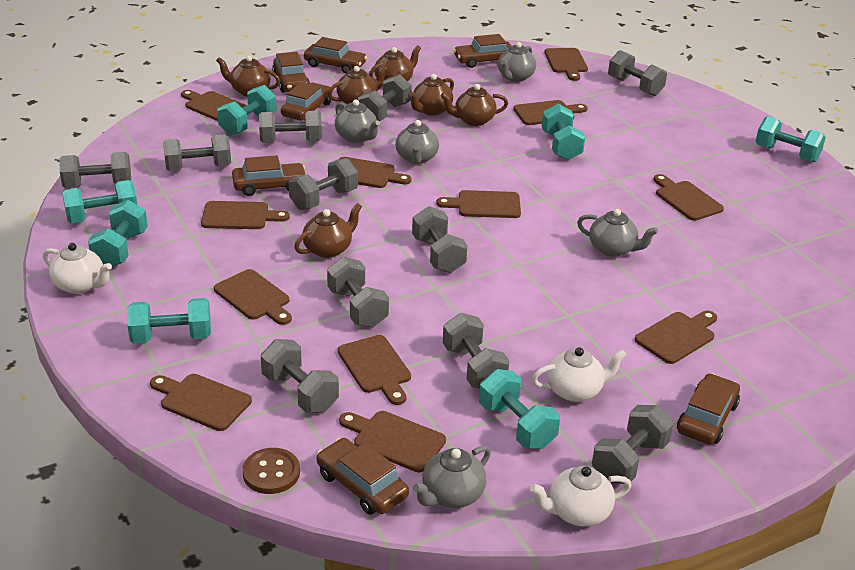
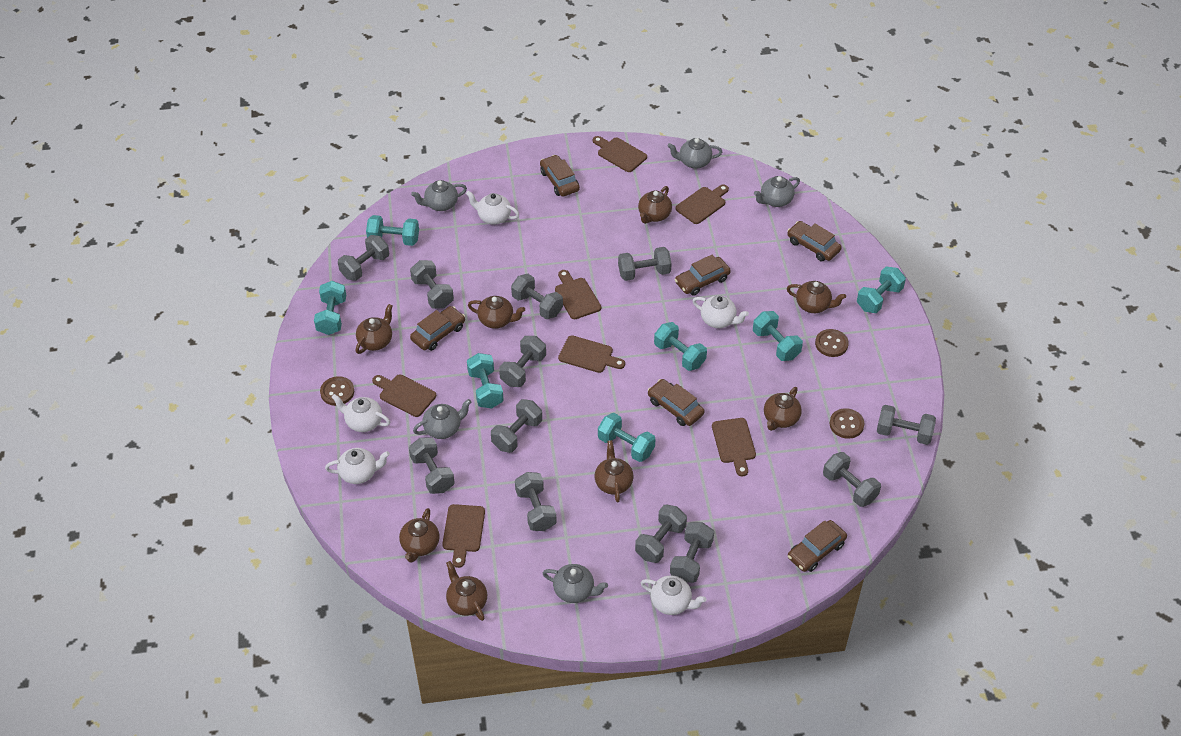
brown button: [242,448,300,494] = 1 -> [320,376,354,406] [815,329,849,357] [830,408,864,439] = 3
brown car: [232,155,307,196] [272,52,310,93] [281,82,331,121] [304,37,367,73] [317,438,409,515] [453,34,512,68] [677,373,740,444] = 7 -> [410,306,465,351] [540,155,580,197] [648,379,705,426] [675,255,731,296] [787,221,842,261] [788,520,847,572] = 6
brown cutting board: [150,374,252,431] [181,90,246,121] [201,201,290,229] [214,269,292,325] [338,157,412,188] [338,335,411,405] [339,411,446,472] [436,190,521,218] [513,100,588,125] [544,48,588,81] [635,311,717,364] [653,174,724,221] = 12 -> [372,374,436,417] [442,504,485,568] [555,270,601,319] [558,335,625,373] [593,136,647,172] [676,184,729,224] [712,418,756,476] = 7
brown teapot: [216,55,280,96] [294,203,362,258] [328,65,388,105] [369,45,421,81] [409,74,454,115] [441,84,508,126] = 6 -> [356,304,393,354] [399,508,440,563] [446,561,487,621] [468,296,525,329] [595,440,633,502] [638,186,672,224] [764,387,802,431] [787,281,846,313] = 8
grey dumbbell: [59,152,131,188] [163,134,231,171] [259,111,322,143] [261,339,339,413] [289,158,358,210] [327,257,389,328] [358,74,412,121] [412,206,468,273] [443,313,509,389] [592,405,674,484] [608,50,667,96] = 11 -> [338,235,389,281] [409,437,455,494] [410,260,454,309] [491,399,542,453] [499,336,546,387] [511,274,563,319] [515,472,557,531] [618,247,672,281] [635,505,687,563] [670,522,714,583] [823,452,881,507] [877,405,936,445] = 12
white teapot: [43,243,112,294] [530,466,631,527] [532,347,626,402] = 3 -> [325,448,390,484] [331,394,390,432] [466,191,519,225] [641,575,706,615] [693,295,749,328] = 5

